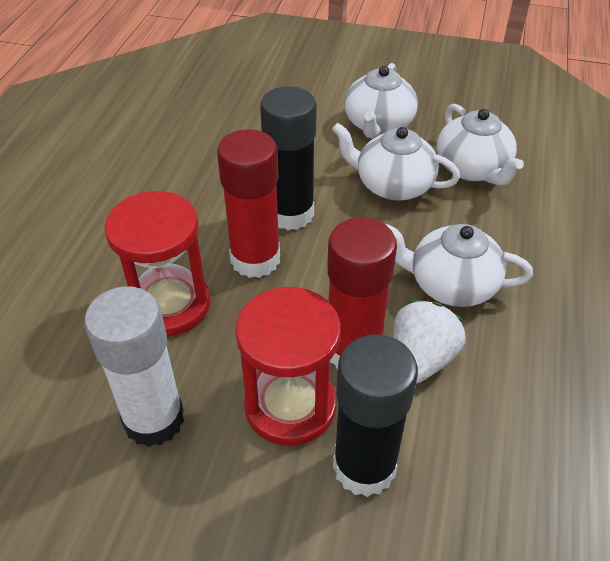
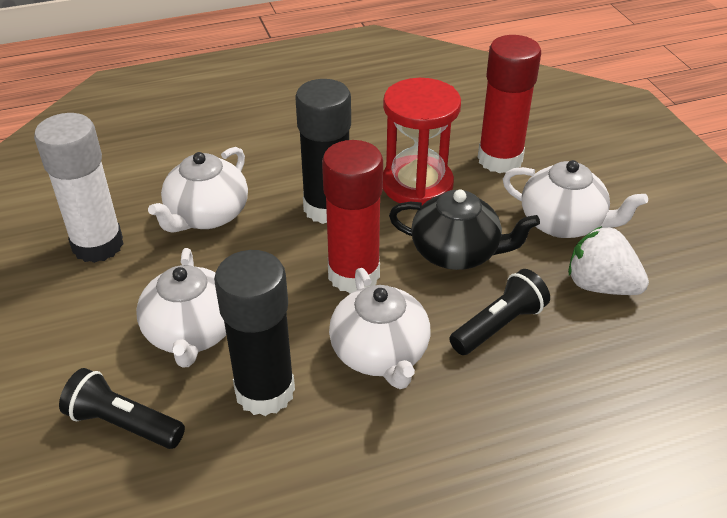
black flashlight: none = 0 -> [59,368,185,449] [450,269,550,355] = 2
black teapot: none = 0 -> [389,190,540,270] = 1
red hourglass: [104,191,210,336] [235,287,341,446] = 2 -> [383,78,461,205] = 1

